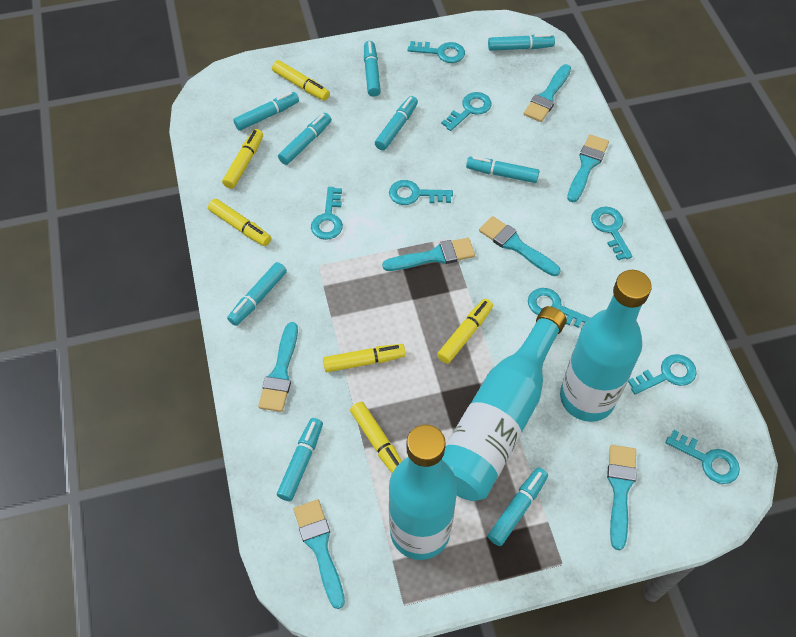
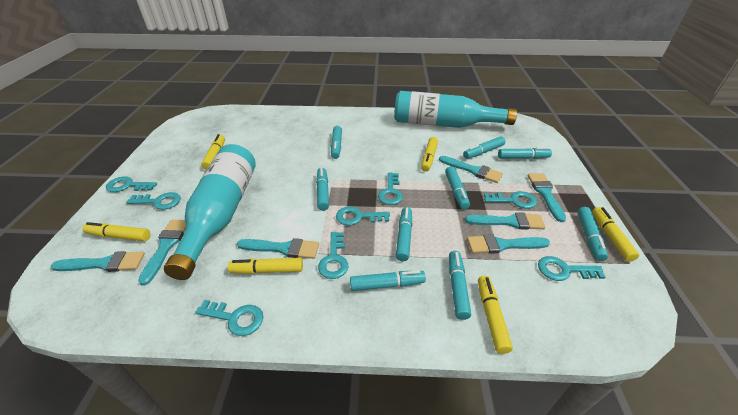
turquoise bottle: [389,425,457,560] [442,306,567,501] [560,270,652,422] = 3 -> [164,144,256,280] [394,91,517,128] = 2

